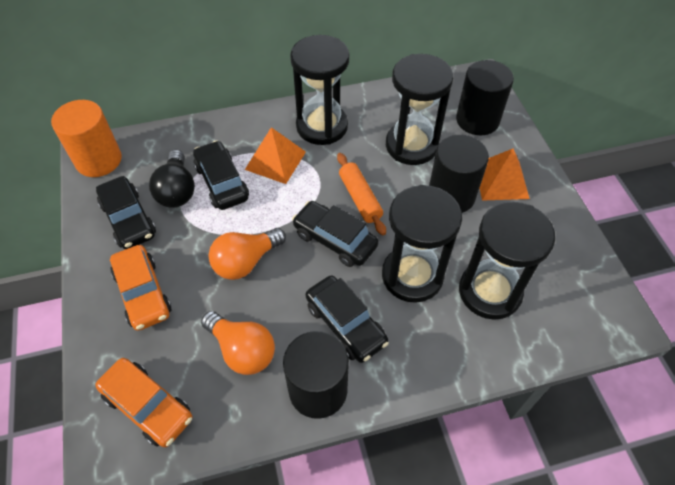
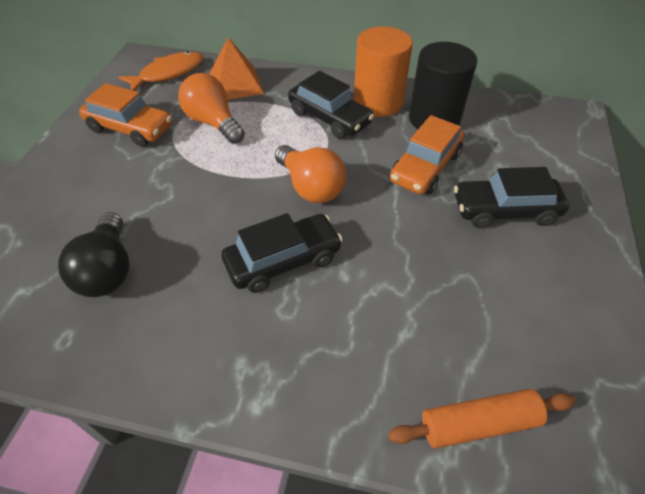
black car: [96,176,156,249] [193,140,249,210] [292,201,378,267] [306,275,389,363] = 4 -> [222,213,343,293] [288,71,374,139] [454,167,569,228] = 3
black cylinder: [283,331,349,419] [429,135,489,213] [456,60,514,135] = 3 -> [409,42,477,129] = 1
black hourglass: [290,35,349,145] [382,185,462,303] [386,54,453,165] [459,202,555,320] = 4 -> none = 0
orange fish: none = 0 -> [118,51,203,91] = 1
orange pyramid: [245,127,306,184] [479,148,530,201] = 2 -> [209,37,264,100] = 1

